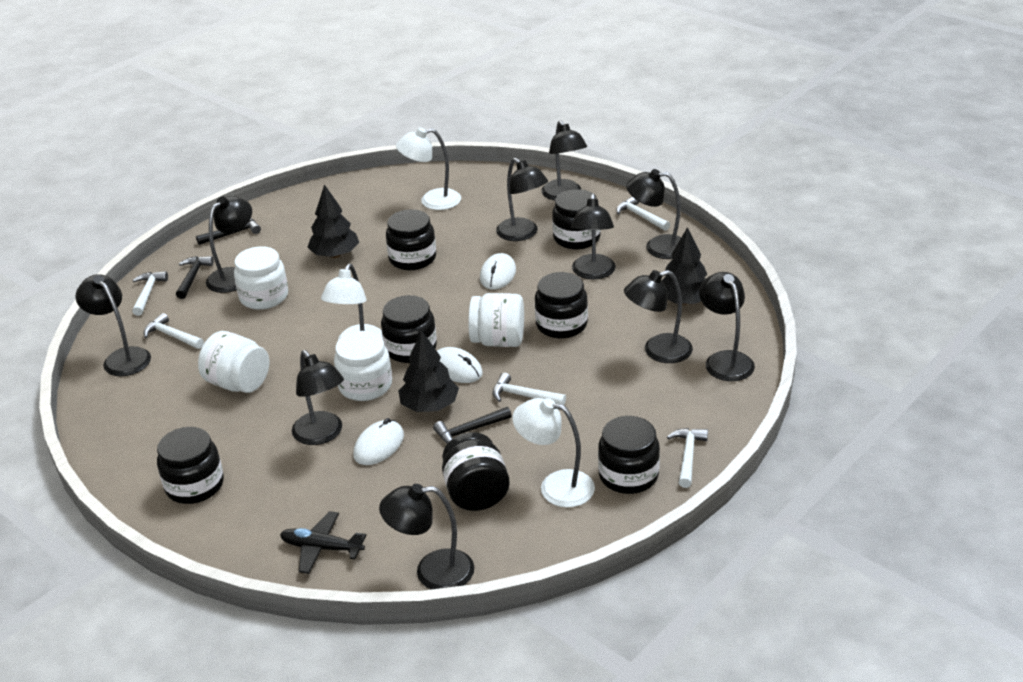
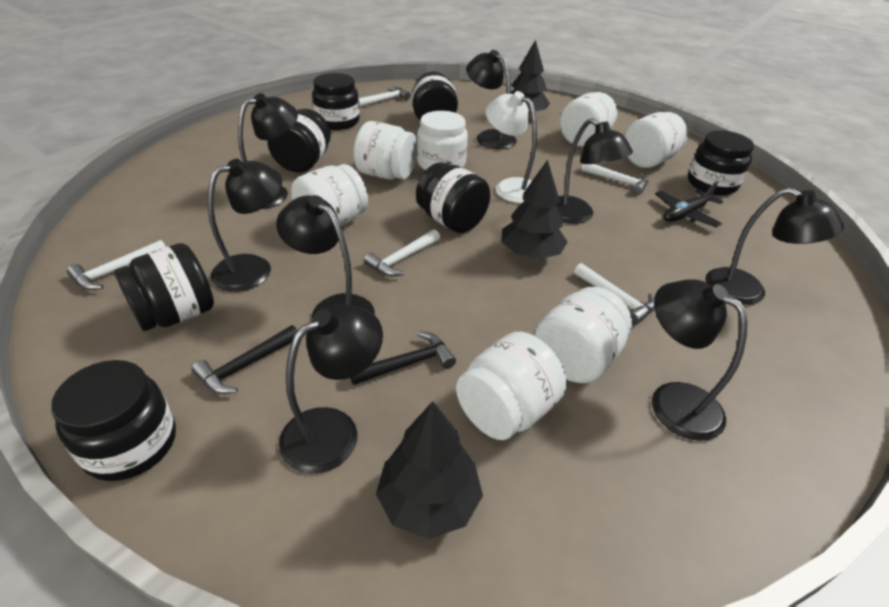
black hammer: [176,256,214,299] [196,218,261,245] [433,407,512,444] = 3 -> [192,325,298,394] [350,331,456,385] = 2
black lamp: [76,274,151,376] [206,196,252,293] [292,350,344,445] [379,484,474,589] [496,158,548,241] [541,120,587,200] [571,193,616,280] [624,270,693,363] [626,169,681,259] [699,272,755,381] = 10 -> [208,159,282,292] [238,93,298,209] [276,195,375,319] [279,304,383,473] [466,50,517,149] [556,118,633,224] [652,279,748,441] [705,188,844,305] = 8
white jar: [198,331,269,393] [234,246,288,310] [334,331,392,401] [468,293,524,347] = 4 -> [291,164,368,227] [354,121,417,179] [417,111,468,170] [456,332,567,440] [534,287,632,383] [560,92,617,147] [624,112,688,168] = 7
white lamp: [321,264,383,341] [396,128,461,210] [512,398,595,507] = 3 -> [486,91,537,203] = 1
white mouse: [353,418,404,465] [437,347,483,383] [480,253,516,290] = 3 -> none = 0

